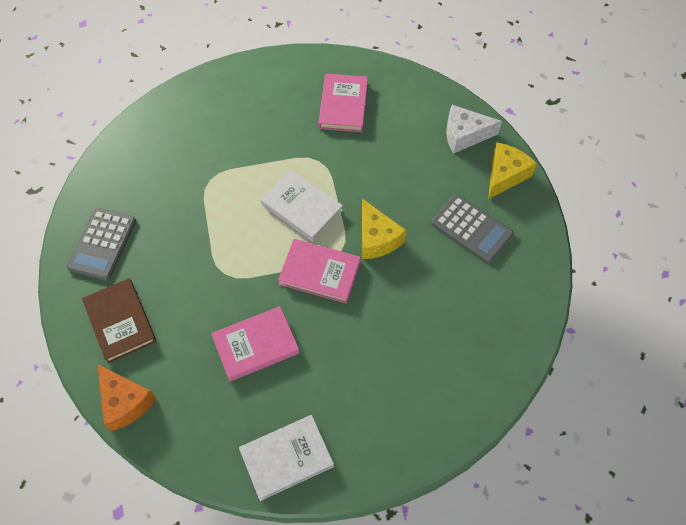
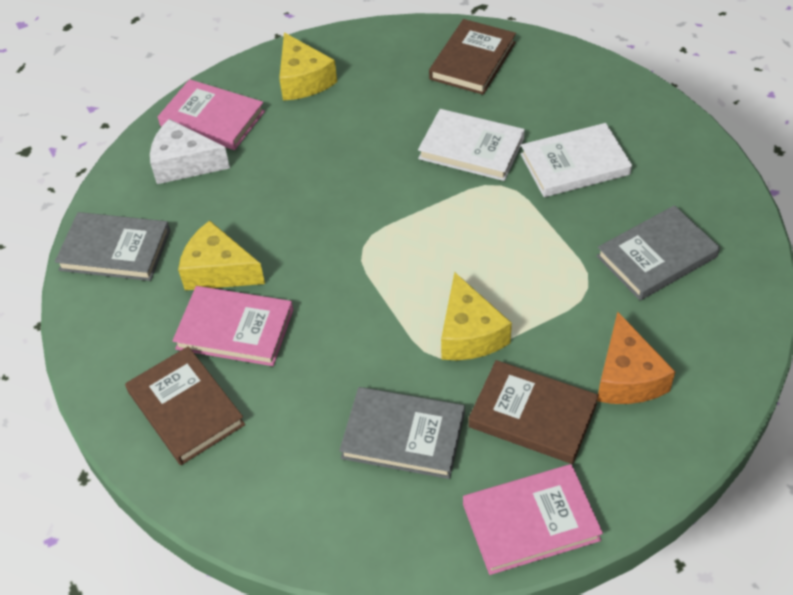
brown book: [82,278,156,363] = 1 -> [125,346,245,465] [429,19,516,95] [468,360,599,464] = 3
grey book: none = 0 -> [55,212,170,281] [339,387,465,479] [596,205,720,300] = 3
grey calculator: [67,208,136,281] [431,194,514,263] = 2 -> none = 0
yellow cheese: [362,199,407,259] [488,142,537,199] = 2 -> [178,221,265,290] [279,32,337,101] [441,272,512,360] = 3

